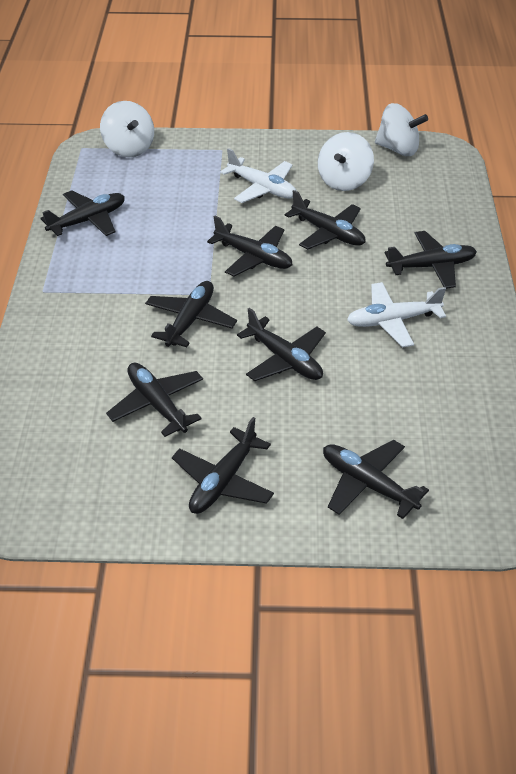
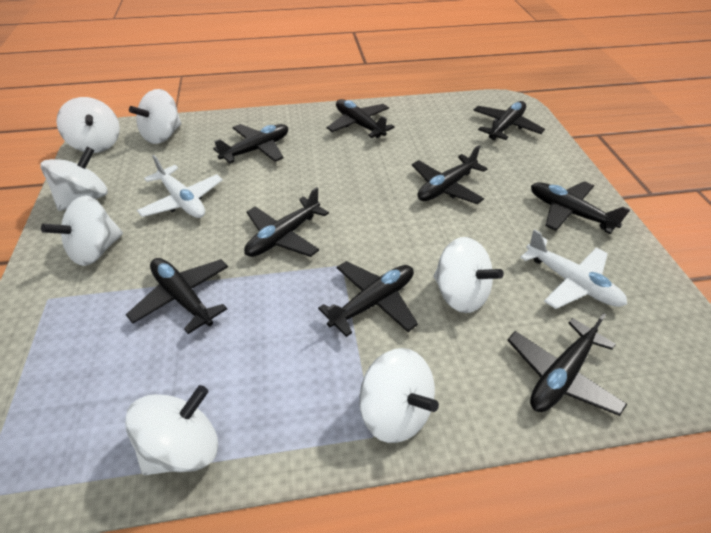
white spinning top: [100,101,154,157] [318,132,374,191] [375,103,428,156] = 3 -> [40,147,108,211] [41,195,123,266] [56,97,120,153] [125,385,218,475] [129,89,181,144] [359,348,439,443] [434,237,504,313] = 7

